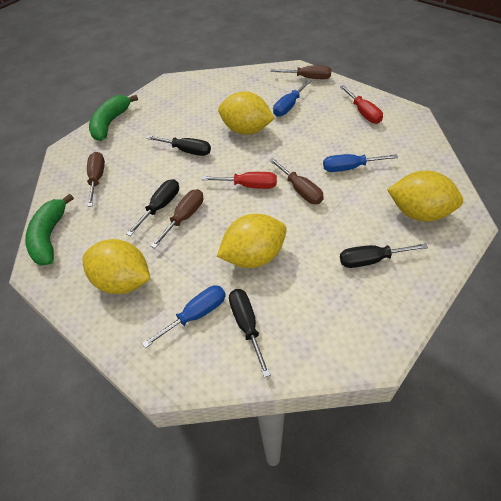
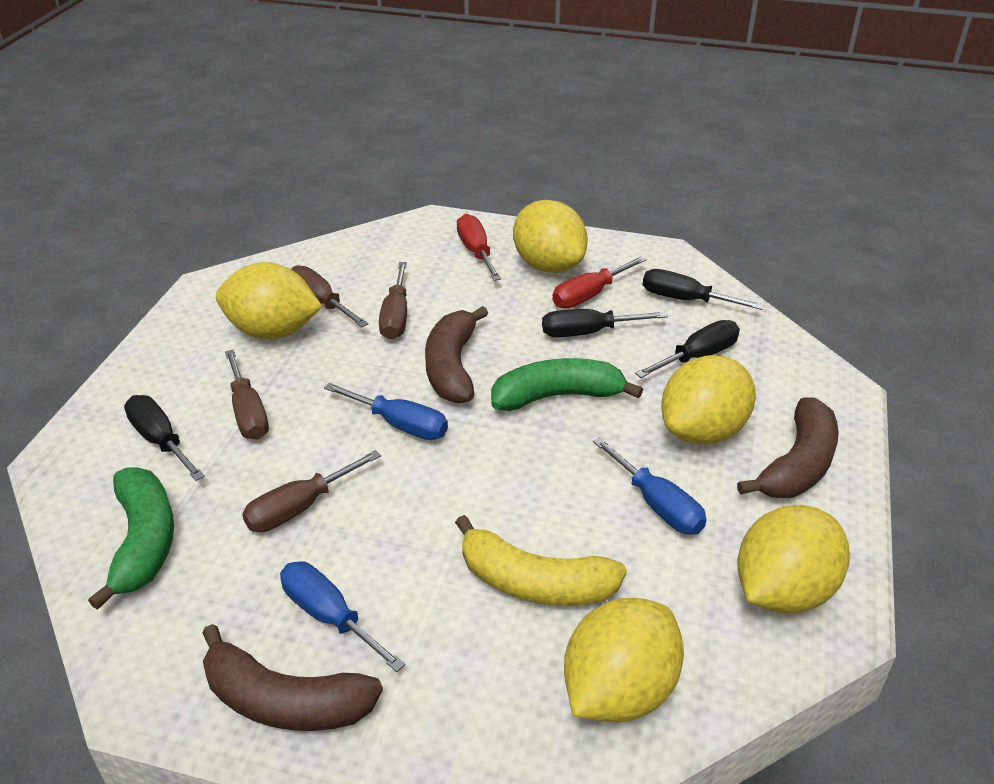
brown banana: none = 0 -> [202,624,383,731] [425,306,488,403] [737,397,839,498] = 3
yellow banana: none = 0 -> [455,515,627,606] = 1
yellow lemon: [83,239,151,294] [217,214,287,268] [218,91,275,135] [387,171,463,221] = 4 -> [216,262,322,339] [513,200,588,273] [564,598,684,723] [661,355,756,445] [737,505,850,614] = 5

